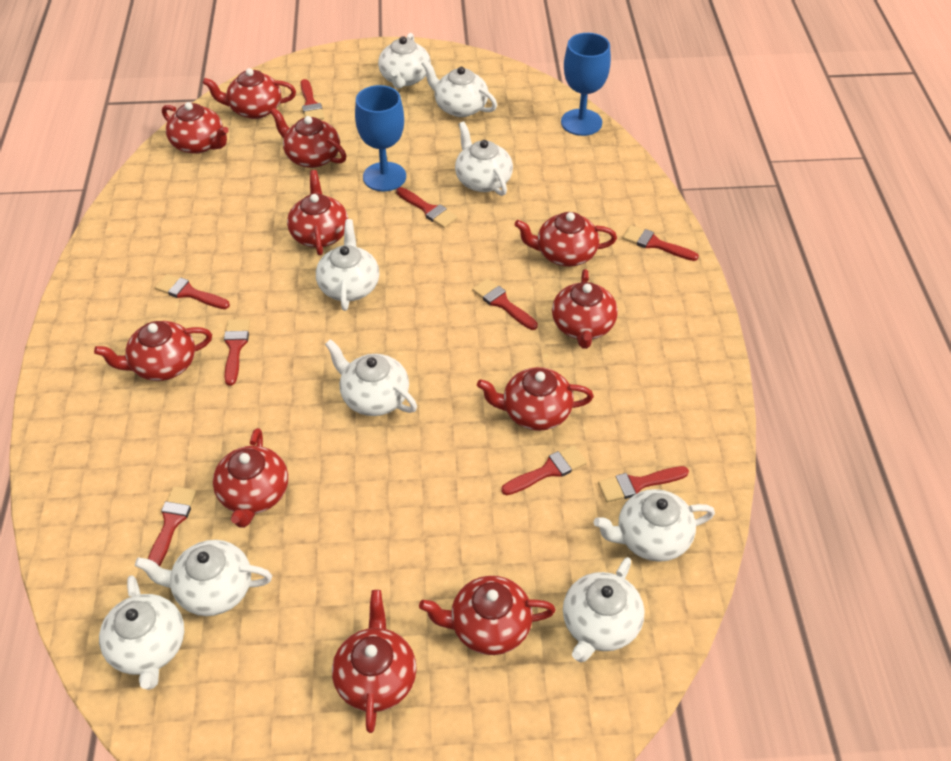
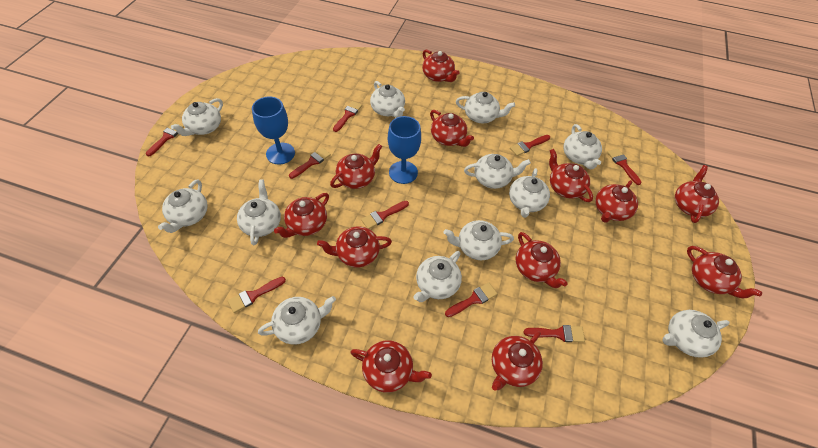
red teapot: [94,321,212,381] [162,102,229,154] [203,68,296,119] [213,428,288,528] [270,108,346,168] [287,170,348,255] [332,590,417,733] [419,576,556,655] [477,367,594,431] [515,212,617,267] [552,269,618,349] = 11 -> [274,193,329,238] [317,227,392,267] [330,144,382,189] [350,340,432,393] [422,50,460,82] [430,110,474,147] [492,331,543,391] [516,232,568,288] [549,149,593,202] [595,180,638,223] [675,165,719,223] [687,246,762,298] = 12
white teapot: [99,575,184,690] [135,540,272,616] [316,219,379,311] [325,339,417,416] [378,33,431,89] [422,60,497,117] [455,122,513,196] [563,557,645,662] [594,489,715,562] = 9 -> [158,179,208,233] [171,98,223,136] [237,179,281,246] [258,296,336,345] [370,81,405,118] [413,251,462,302] [444,220,514,261] [456,92,515,123] [464,154,531,189] [509,168,550,218] [564,124,602,169] [663,310,730,358] = 12

